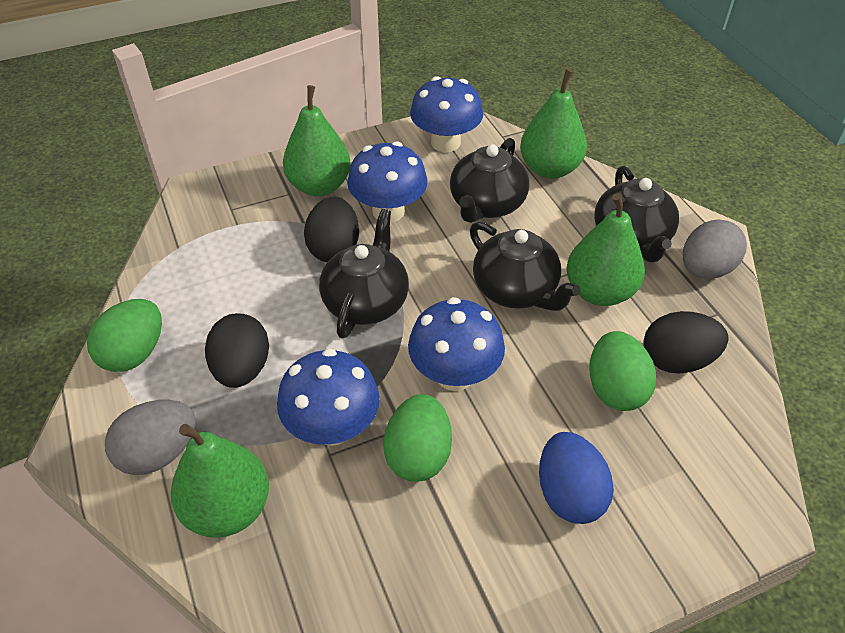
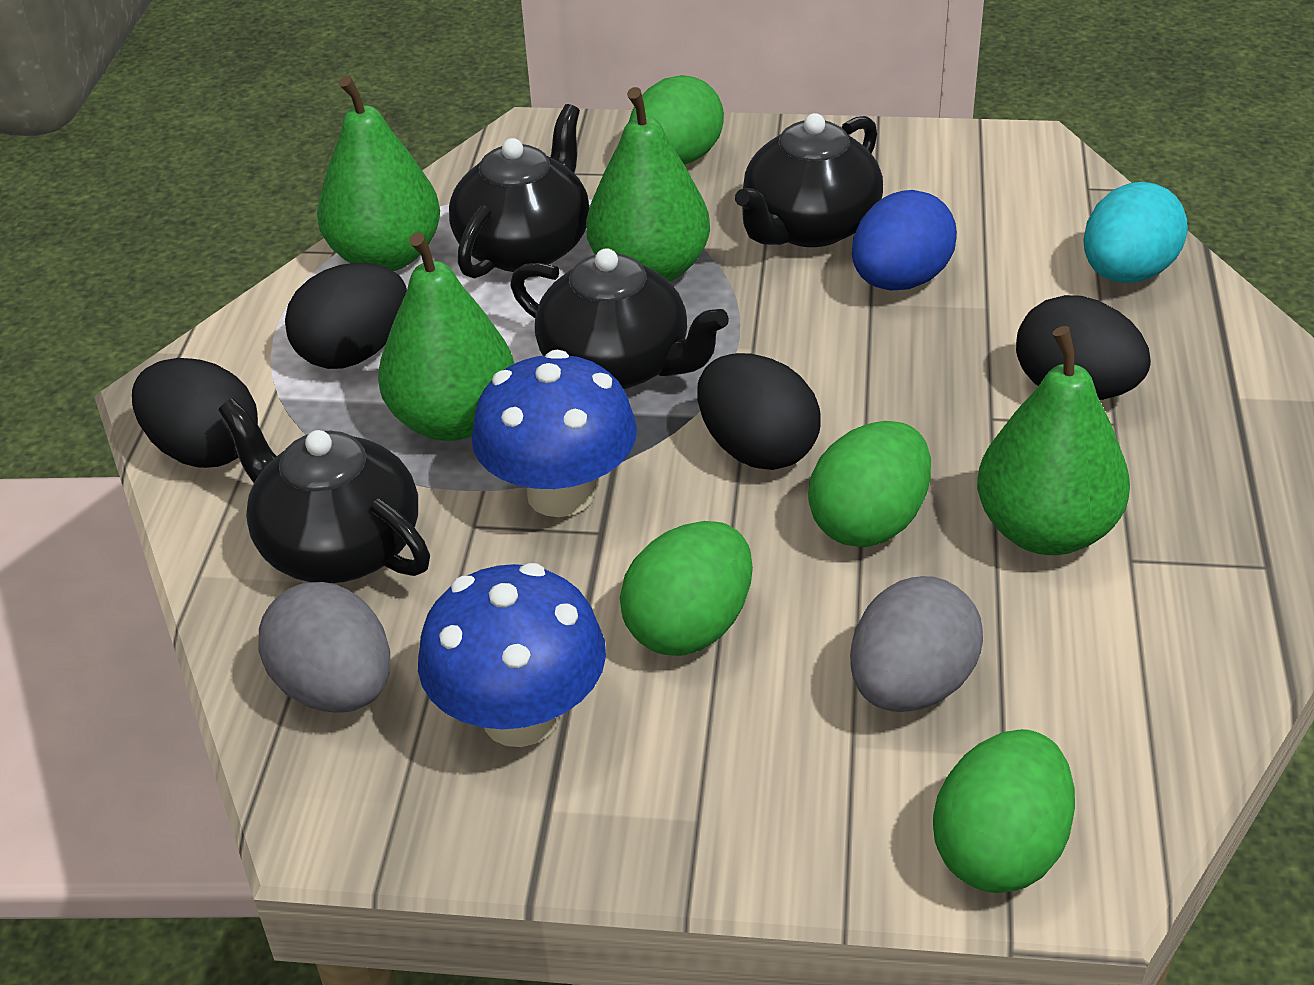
black egg: [205,313,269,388] [304,197,359,262] [643,311,728,374] = 3 -> [132,358,258,468] [285,263,407,369] [697,353,820,470] [1016,295,1151,400] = 4
blue mushroom: [277,348,380,446] [347,141,428,222] [408,297,505,391] [410,76,483,152] = 4 -> [418,563,606,747] [472,350,637,517] = 2
green egg: [87,299,162,372] [383,394,452,482] [589,331,656,411] = 3 -> [620,521,753,656] [629,75,724,165] [808,421,931,547] [933,729,1075,893] = 4
turquoise egg: none = 0 -> [1083,182,1188,283] = 1

